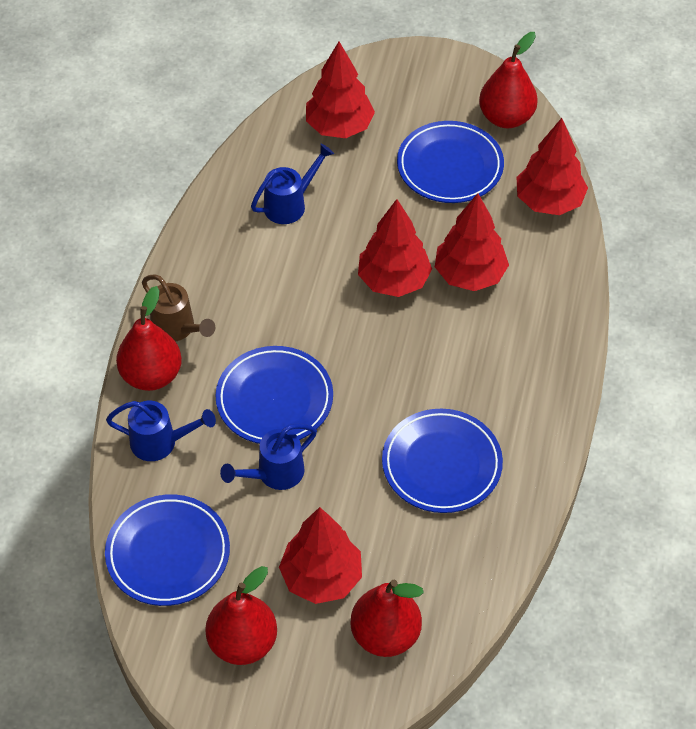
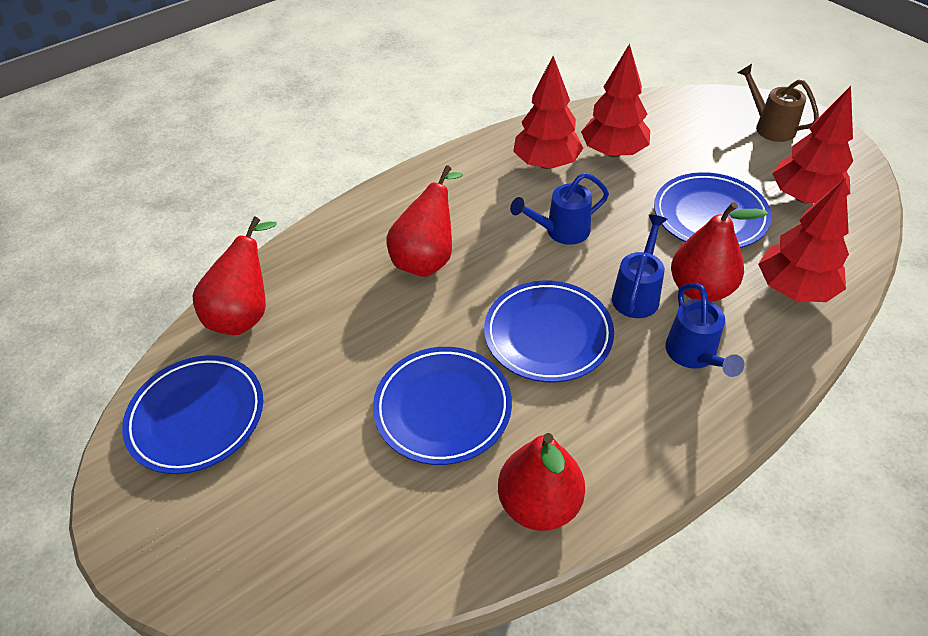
red tree: [279,507,362,604] [306,42,375,138] [358,199,432,297] [435,193,509,291] [517,118,588,215] = 5 -> [513,56,583,169] [581,43,650,157] [758,178,849,302] [772,86,853,203] = 4

